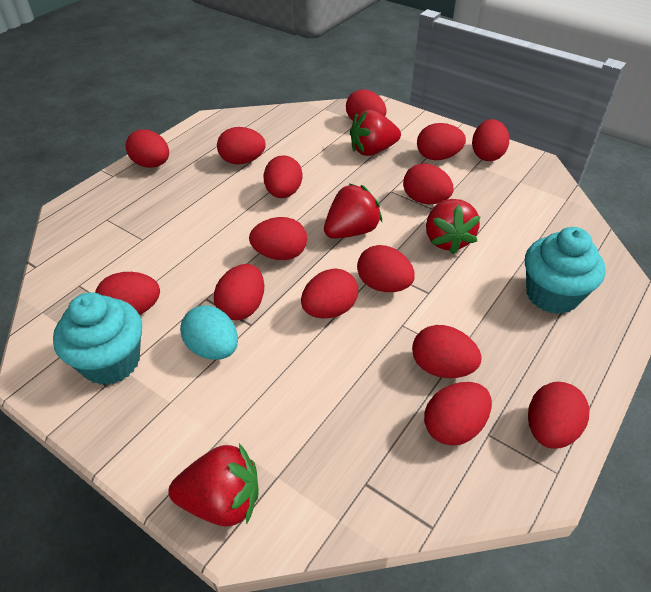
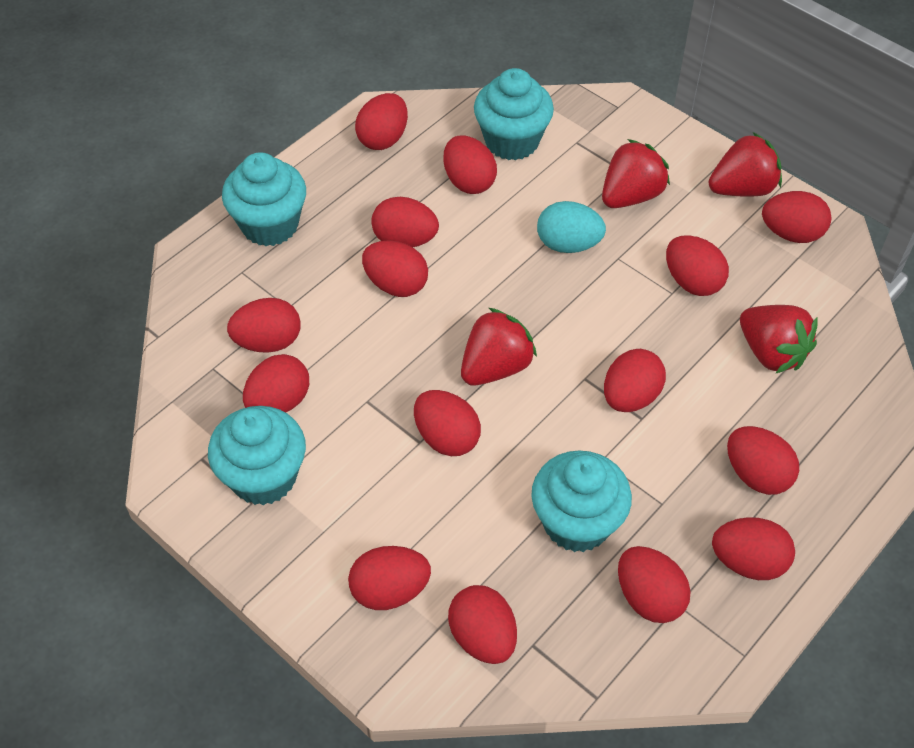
turquoise cupcake: [53,292,142,385] [525,227,606,314] = 2 -> [208,406,306,505] [222,152,306,246] [474,68,554,161] [531,450,632,552] = 4

